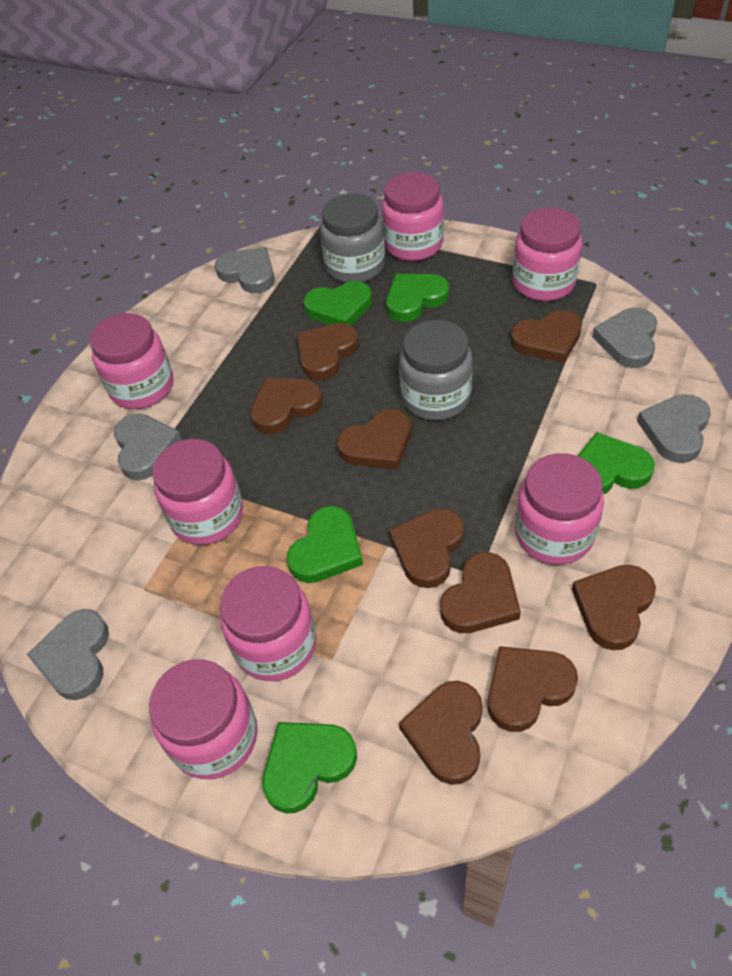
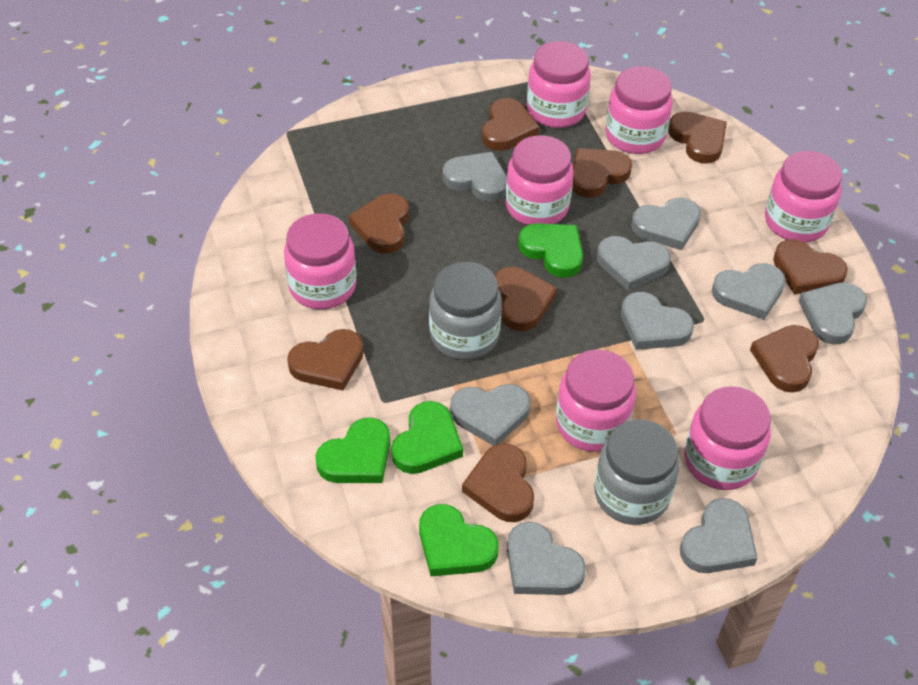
green heart: [262,722,357,814] [287,506,363,583] [304,281,372,325] [386,274,449,322] [578,432,655,494] = 5 -> [315,417,390,483] [391,401,463,474] [419,504,499,576] [518,223,583,278] = 4
grey heart: [27,609,109,700] [114,414,181,480] [215,247,275,293] [592,307,657,368] [637,394,711,463] = 5 -> [442,152,507,202] [450,384,530,446] [507,522,586,595] [597,236,671,291] [621,292,694,350] [631,198,701,250] [680,498,758,573] [712,263,786,320] [799,282,867,345] = 9

